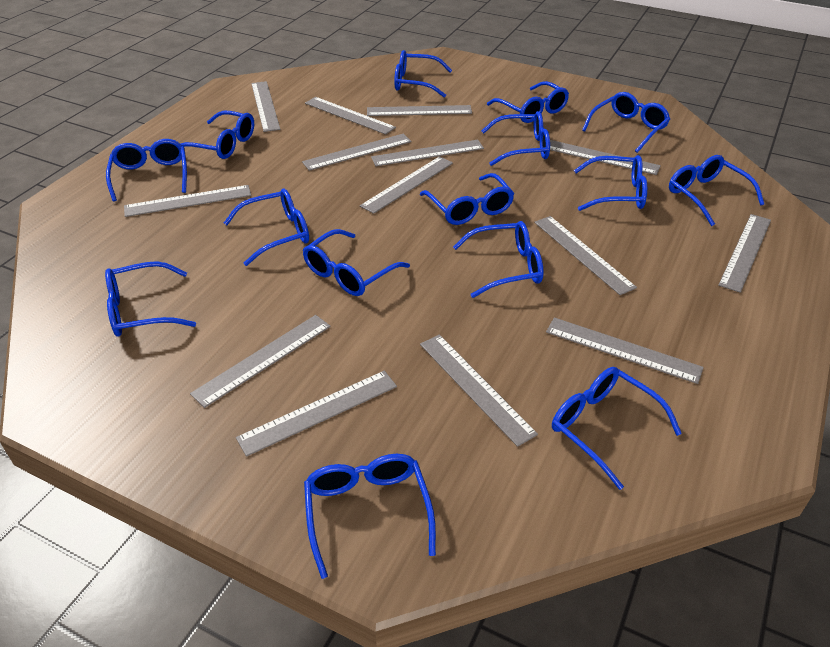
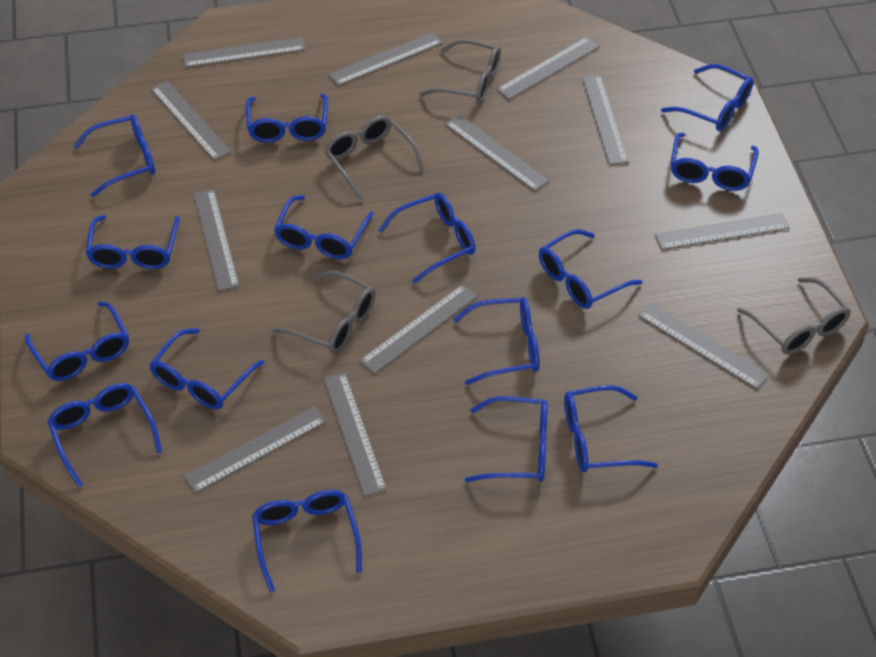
grey glasses: none = 0 -> [272,271,375,354] [325,116,425,201] [419,39,501,103] [737,277,851,354] = 4
grey ruler: [124,185,251,217] [190,315,331,408] [236,371,397,457] [251,81,280,132] [302,134,412,171] [305,97,396,135] [360,156,453,214] [367,105,472,116] [371,139,484,166] [420,335,538,447] [534,216,637,295] [546,318,704,384] [550,140,661,175] [718,214,771,293] = 14 -> [151,81,231,161] [183,37,305,67] [184,406,326,493] [194,189,239,291] [323,373,387,497] [328,32,443,86] [359,284,477,374] [445,114,549,191] [496,37,600,100] [582,75,629,165] [638,302,769,389] [655,213,790,250] = 12

